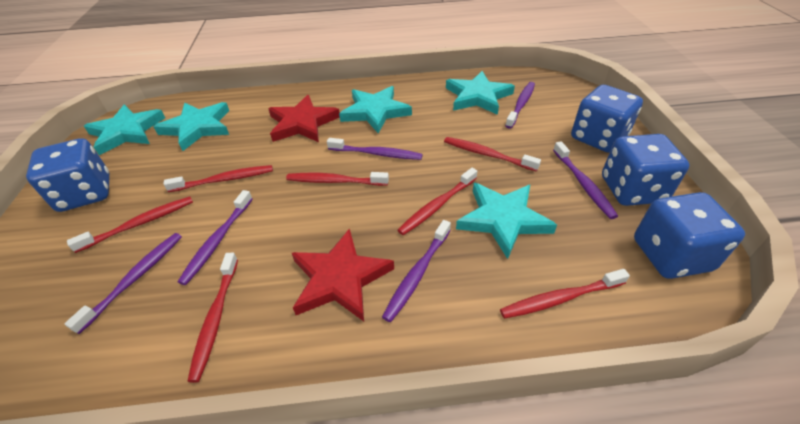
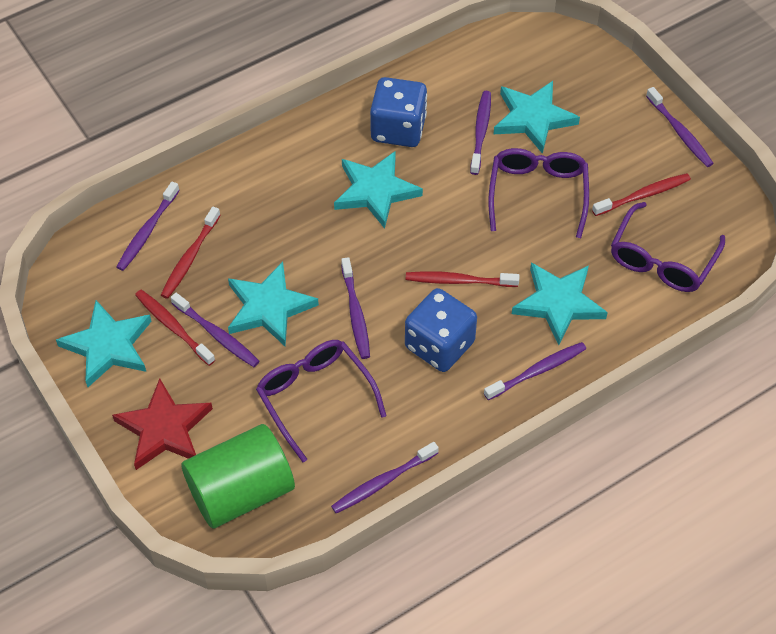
blue dice: [26,138,110,212] [571,85,643,153] [602,134,689,206] [634,192,745,279] = 4 -> [370,77,427,147] [405,288,477,372] = 2
green cylinder: none = 0 -> [181,424,295,529] = 1
purple glasses: none = 0 -> [256,340,387,462] [489,148,589,238] [611,202,725,292] = 3
purple toothbrush: [65,233,182,334] [178,190,253,285] [327,138,423,160] [382,220,451,322] [505,82,535,129] [553,141,618,219] = 6 -> [117,181,180,271] [171,293,260,367] [331,442,439,514] [341,257,370,359] [470,91,491,175] [484,342,586,400] [646,87,714,167] = 7
red star: [268,95,340,142] [292,228,394,321] = 2 -> [112,378,213,470] = 1
red toothbrush: [67,196,193,253] [164,165,273,192] [187,253,238,383] [286,172,389,186] [397,168,477,235] [444,137,541,172] [500,269,630,319] = 7 -> [135,290,215,366] [161,207,220,299] [406,271,519,287] [592,173,691,216] = 4

